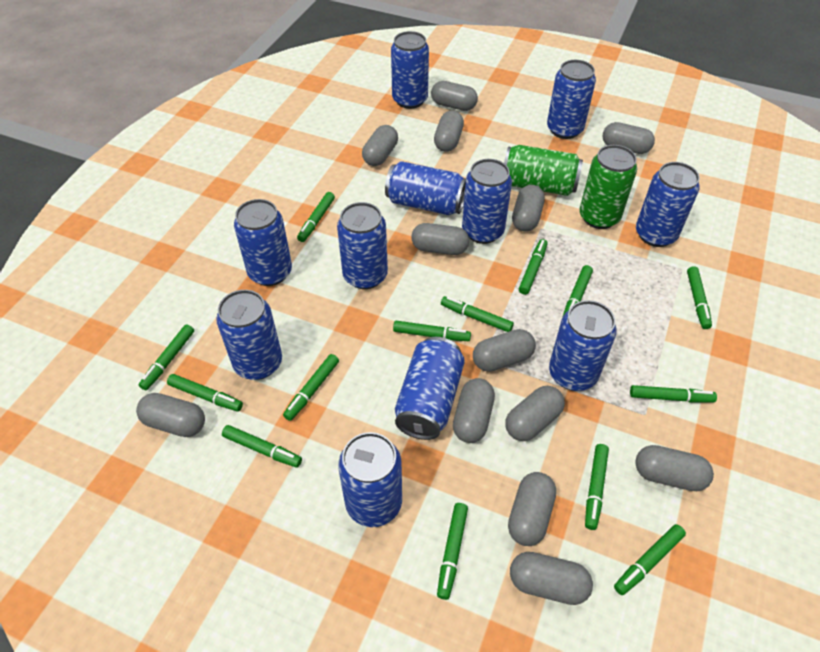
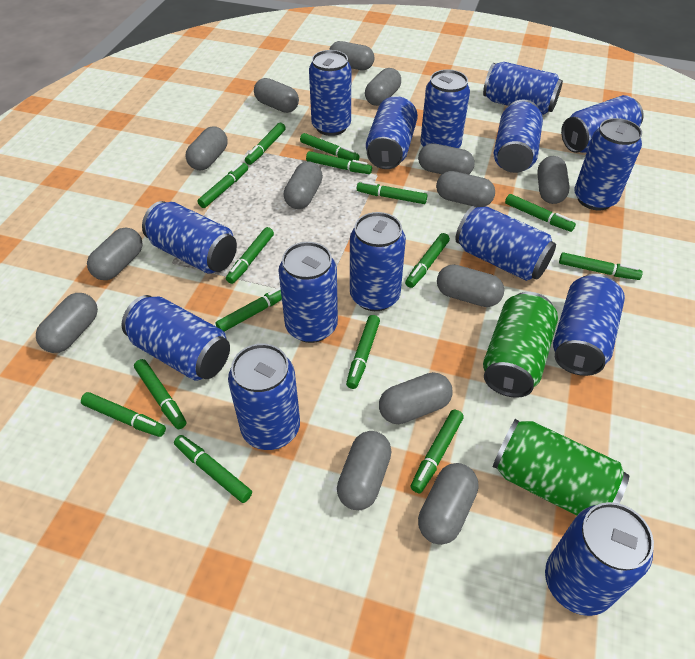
blue can: [216,290,282,380] [234,199,292,286] [337,202,388,289] [338,432,402,527] [385,161,466,215] [391,31,429,109] [395,337,465,440] [462,159,512,244] [547,60,596,139] [549,300,617,391] [636,162,700,247] = 11 -> [122,295,230,380] [142,201,237,274] [228,344,300,450] [278,242,338,343] [309,50,351,136] [350,212,406,311] [366,96,418,169] [420,69,470,148] [455,205,556,281] [483,62,563,115] [494,100,543,173] [545,502,654,616] [553,274,625,376] [561,95,643,153] [574,118,642,210] = 15
green marker: [139,324,194,390] [167,374,243,411] [222,425,302,468] [283,354,339,421] [297,192,335,242] [393,321,471,341] [437,503,468,600] [441,296,514,332] [519,239,548,295] [563,265,593,316] [585,444,609,530] [614,524,686,595] [630,385,717,403] [687,266,712,329] = 14 -> [81,392,166,437] [134,359,186,429] [174,435,252,503] [197,163,248,208] [216,287,282,332] [226,227,274,284] [245,123,286,165] [300,133,360,161] [306,151,372,174] [346,315,380,389] [357,181,427,204] [405,233,450,288] [411,410,464,493] [505,194,576,232] [559,252,643,280] = 15
grey capsule: [136,393,205,437] [362,125,398,166] [411,223,469,255] [431,81,478,111] [434,111,464,152] [453,378,495,443] [473,329,536,372] [505,386,565,441] [508,472,556,546] [510,552,593,605] [512,185,545,231] [603,122,655,154] [635,445,714,491] = 13 -> [36,293,98,353] [87,228,143,280] [185,126,227,171] [254,78,299,113] [284,161,323,209] [329,41,374,70] [337,431,392,510] [365,68,401,106] [379,372,453,424] [418,143,475,174] [418,463,479,545] [436,171,495,207] [437,264,504,307] [537,156,570,204] = 14

